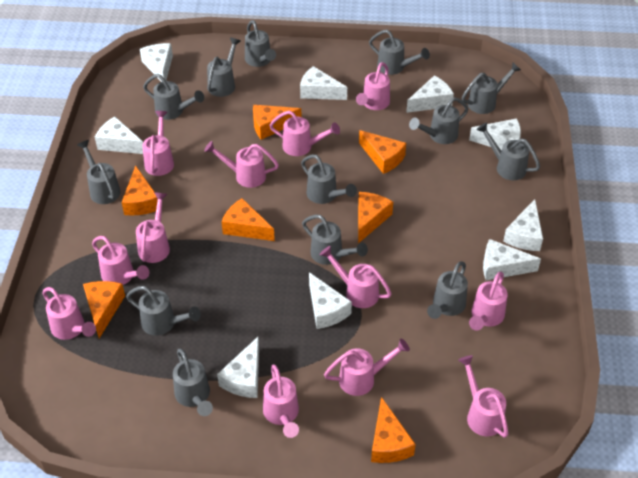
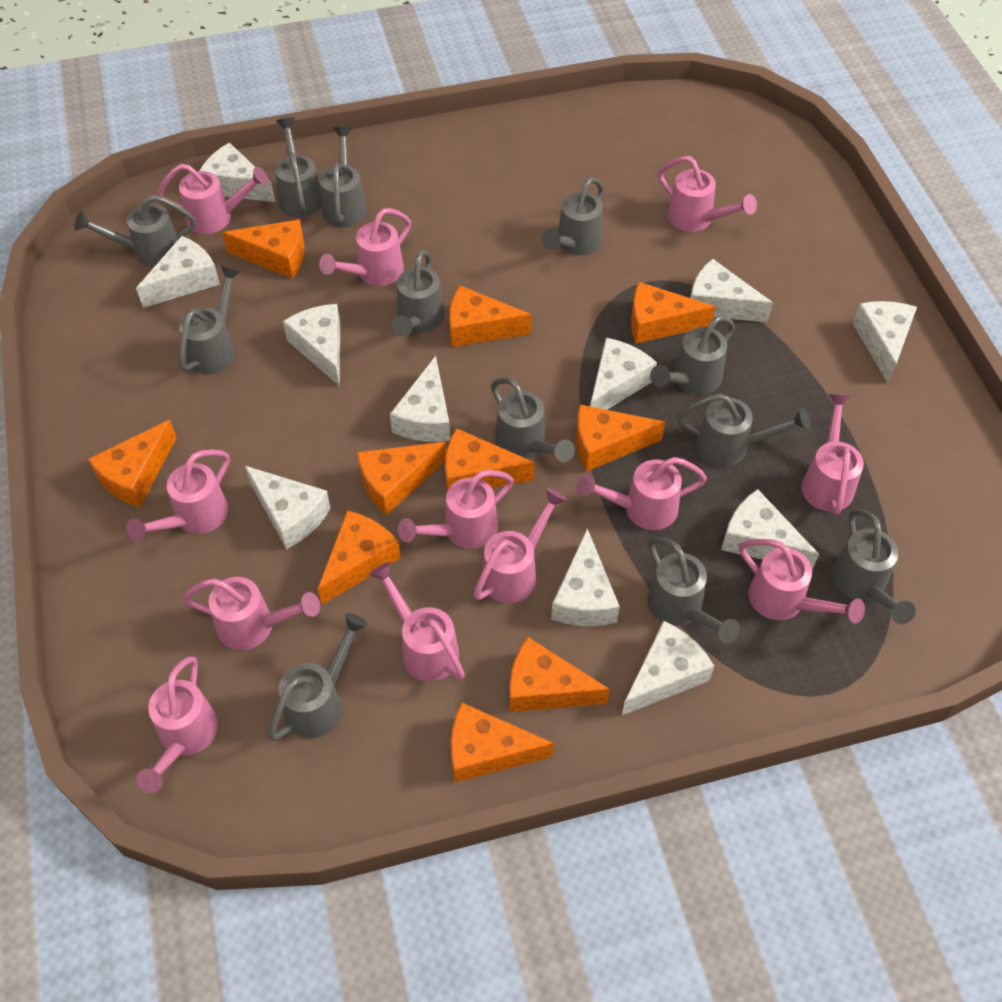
grey watering can: [77,140,121,204] [126,286,201,336] [143,74,204,120] [173,349,213,416] [207,37,241,97] [245,20,276,67] [301,154,357,204] [302,215,368,265] [369,30,430,75] [409,97,469,144] [427,261,468,319] [462,63,521,114] [476,122,540,180] = 13 -> [75,195,196,268] [179,266,241,374] [268,613,368,741] [275,117,322,217] [320,126,367,227] [392,250,445,337] [491,378,575,463] [542,177,604,256] [647,537,740,643] [650,315,735,394] [677,394,811,467] [832,509,916,624] = 12
orange cheese: [83,281,125,338] [121,165,158,215] [221,198,275,241] [253,105,301,140] [358,192,393,243] [359,130,406,174] [371,397,416,463] = 7 -> [88,420,177,507] [222,219,305,279] [318,510,401,605] [357,442,446,515] [445,428,535,491] [449,286,532,347] [451,702,554,783] [509,636,610,712] [576,404,665,472] [631,282,715,344] = 10
white cheese: [95,116,143,154] [140,43,173,82] [217,337,259,398] [300,66,347,100] [309,272,352,329] [406,75,454,113] [469,118,521,150] [483,239,541,280] [503,199,543,251] = 9 -> [136,236,220,308] [200,143,275,202] [245,466,331,549] [283,304,340,386] [390,356,450,442] [551,528,620,626] [590,338,657,410] [622,621,714,715] [690,259,773,322] [721,489,819,570] [853,301,917,383] = 11

